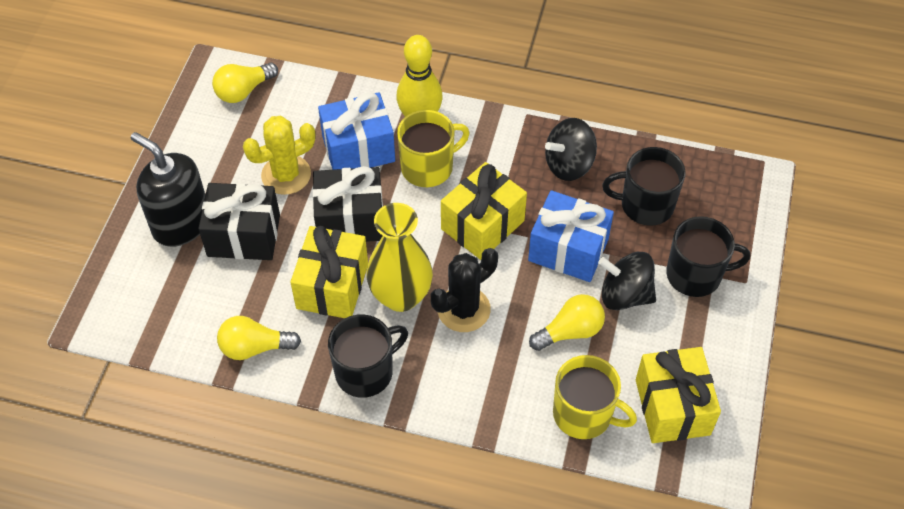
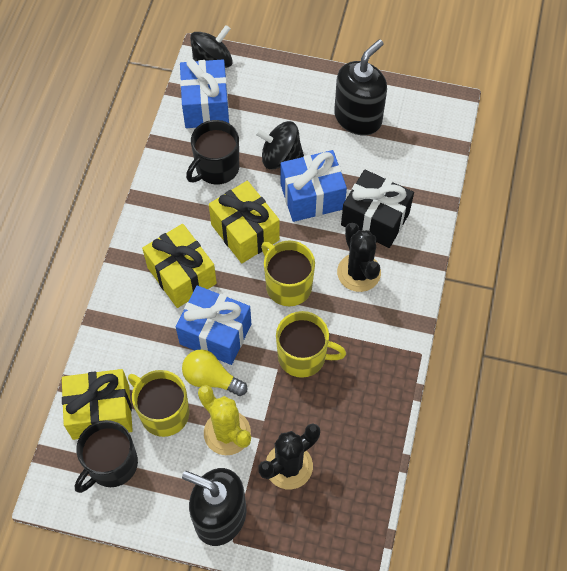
black cactus: [431,248,498,332] = 1 -> [258,423,320,489] [337,223,381,292] = 2
black gift: [198,183,280,260] [312,166,383,242] = 2 -> [341,169,414,248] = 1
black mug: [328,314,408,398] [602,147,686,226] [666,216,750,297] = 3 -> [74,420,138,493] [186,120,239,185] = 2
black soap dispenser: [131,132,205,247] = 1 -> [182,468,246,546] [334,39,387,135] = 2
blue gift: [318,92,395,170] [528,190,614,282] = 2 -> [176,286,251,365] [180,59,229,128] [281,150,347,222] = 3
yellow bowling pin: [397,35,443,117] = 1 -> none = 0
yellow light bulb: [212,62,278,103] [217,316,301,360] [529,294,605,351] = 3 -> [182,349,247,396] = 1
yellow mug: [397,110,470,187] [553,355,637,439] = 2 -> [128,370,189,437] [261,241,315,306] [276,311,346,378] = 3
yellow vase: [366,203,433,312] = 1 -> none = 0

